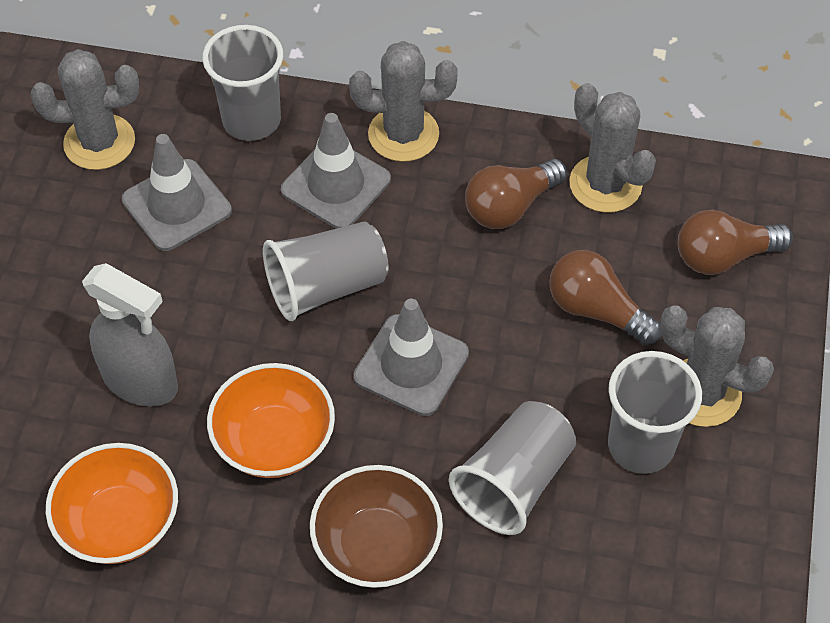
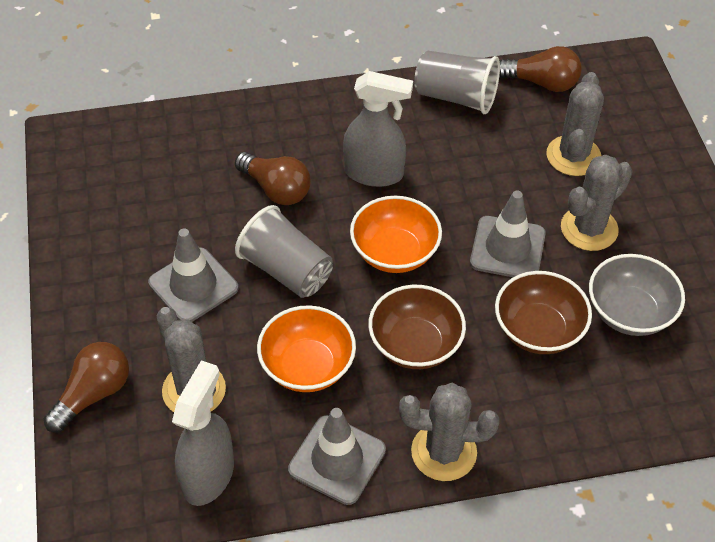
brown bowl: [310,465,443,588] = 1 -> [368,285,466,369] [495,271,592,354] = 2
grey bowl: none = 0 -> [589,254,685,336] = 1
grey cup: [202,25,283,141] [263,221,389,321] [449,401,576,535] [608,351,702,474] = 4 -> [235,205,333,298] [414,51,500,114] = 2
grey spray bottle: [82,263,178,407] = 1 -> [172,360,234,506] [343,71,413,187] = 2

